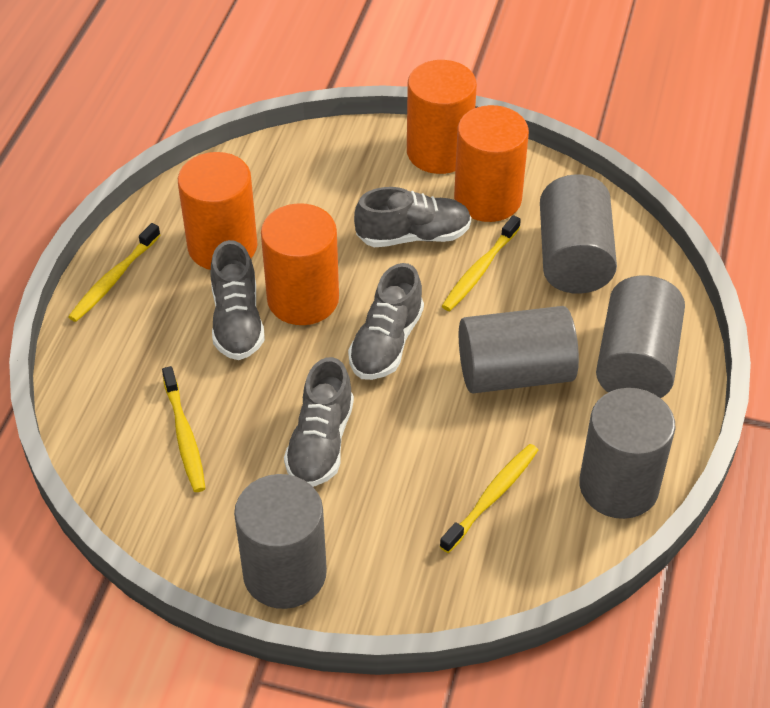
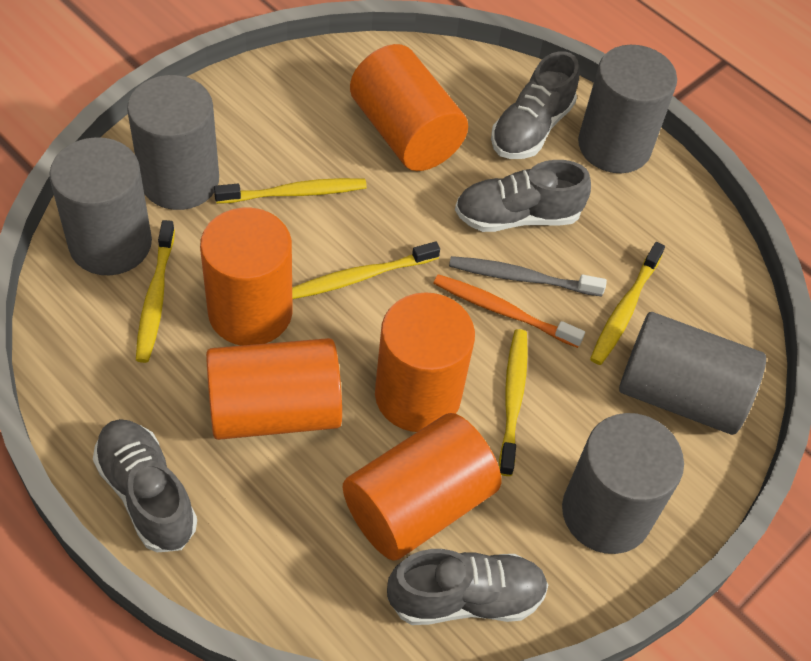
grey toothbrush: none = 0 -> [449,256,607,296] = 1
orange cylinder: [178,152,258,270] [261,203,339,325] [407,60,477,174] [454,105,529,222] = 4 -> [200,207,292,346] [206,338,342,440] [343,413,501,560] [350,44,468,171] [375,292,475,432] = 5
orange toothbrush: none = 0 -> [433,274,585,348] = 1
yellow toothbrush: [68,223,160,322] [162,366,206,492] [440,444,538,553] [442,215,521,311] = 4 -> [136,220,175,363] [214,178,367,204] [292,242,440,299] [499,329,528,476] [590,242,665,365] = 5

